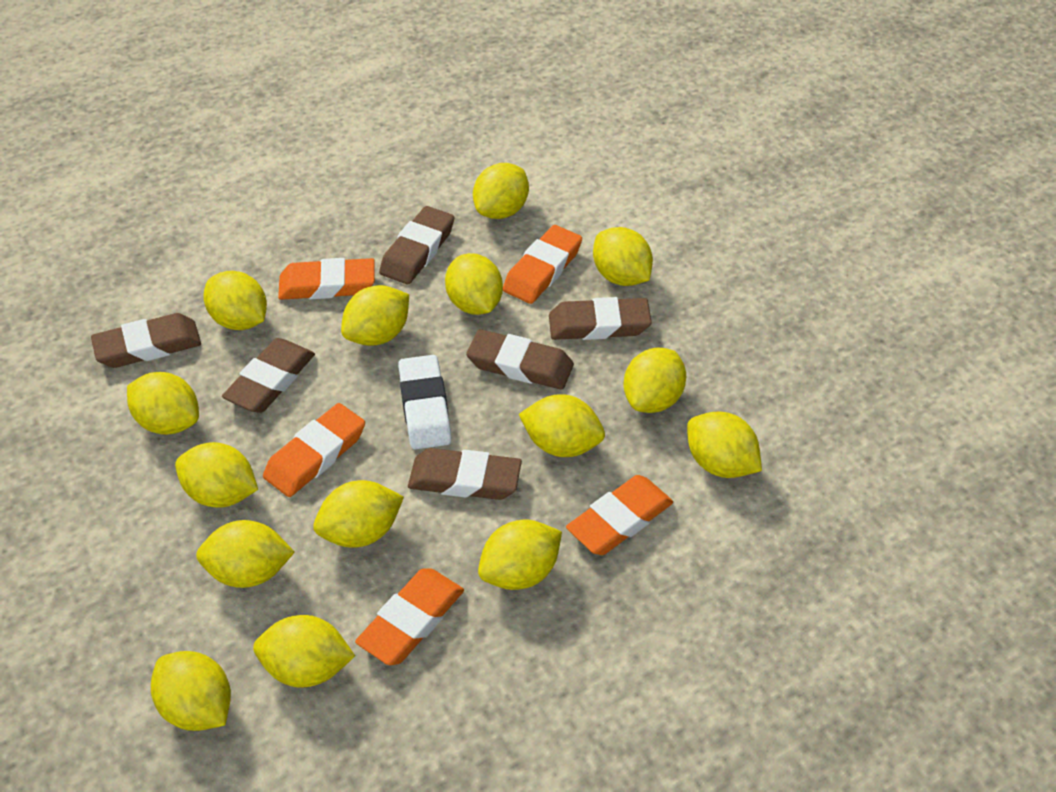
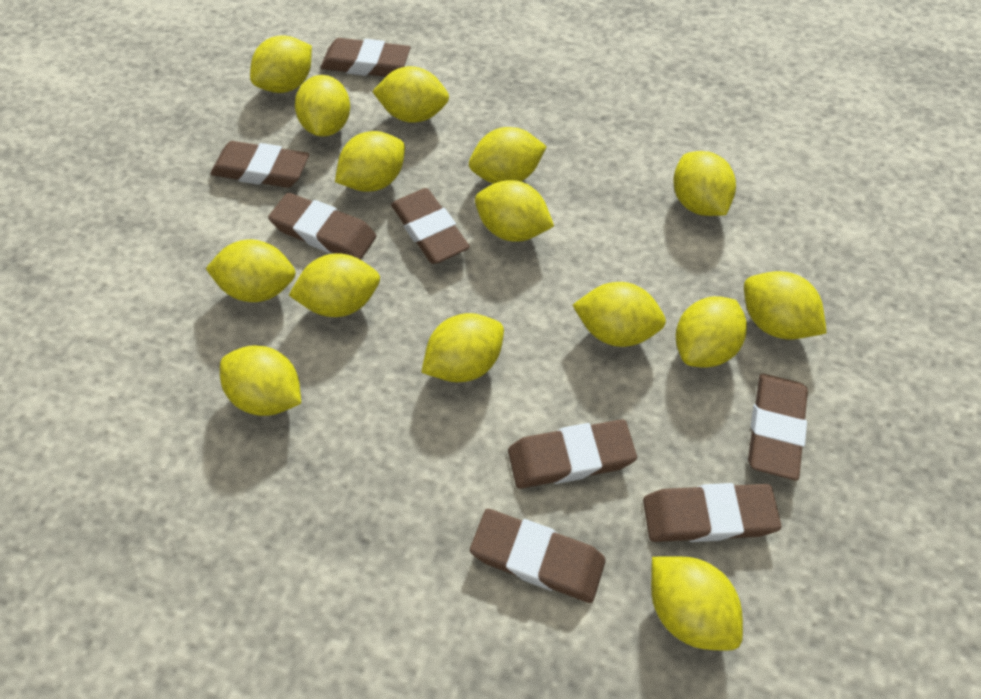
brown eraser: [91,313,201,368] [222,338,315,413] [379,206,454,284] [408,448,522,500] [466,329,574,389] [549,297,652,340] = 6 -> [211,141,309,188] [268,193,376,260] [321,38,410,77] [391,188,470,264] [470,509,605,603] [508,419,637,489] [643,483,782,542] [748,374,808,480] = 8
orange eraser: [263,403,365,497] [278,258,375,300] [355,568,464,665] [503,225,582,304] [566,475,673,555] = 5 -> none = 0
white eraser: [398,355,451,450] = 1 -> none = 0

